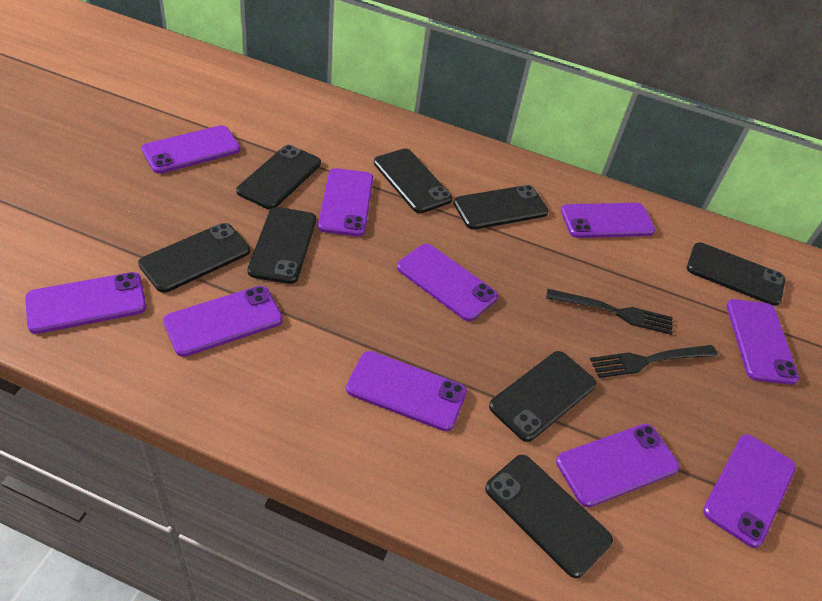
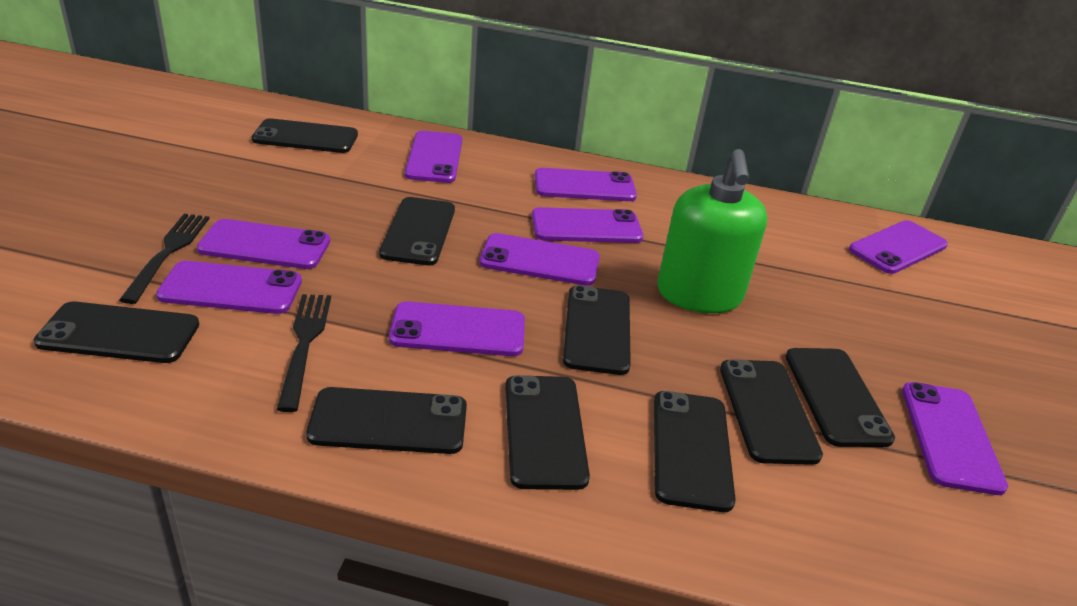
black phone: [138,223,250,293] [236,145,321,209] [247,207,316,284] [374,149,452,213] [454,185,549,230] [485,455,613,578] [489,351,597,442] [687,242,785,306] = 8 -> [34,302,199,363] [252,118,358,153] [306,387,467,454] [379,197,455,265] [505,375,590,490] [563,285,631,375] [654,391,736,512] [720,359,823,465] [785,348,895,447] = 9
green soap dispenser: none = 0 -> [657,149,767,313] = 1
purple phone: [25,272,147,334] [142,125,240,174] [163,286,283,357] [318,168,373,236] [346,351,467,431] [397,244,498,321] [556,424,680,507] [561,203,655,238] [703,434,796,548] [727,299,799,385] = 10 -> [156,261,302,314] [197,219,330,269] [389,301,525,356] [405,131,462,183] [479,233,600,286] [532,207,643,243] [535,168,637,201] [849,220,948,274] [902,382,1008,495] = 9

